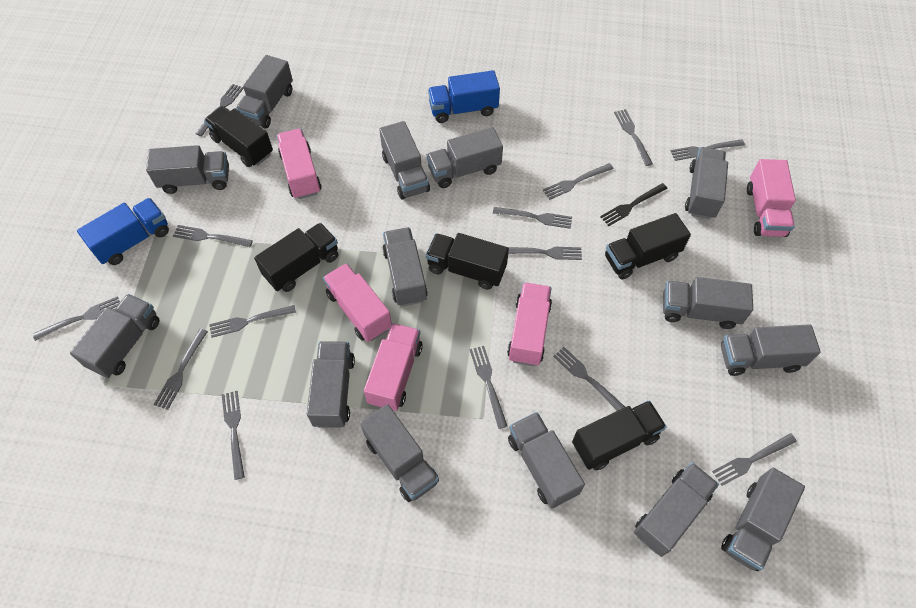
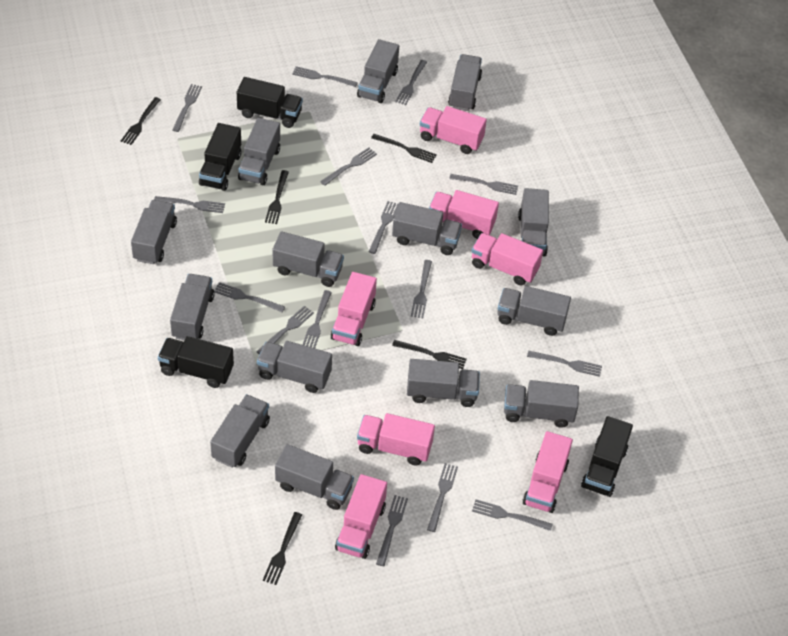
black fork: [600,183,668,226] = 1 -> [121,97,161,145] [263,512,302,585] [265,170,289,224] [371,134,437,163] [392,340,467,369] = 5
black truck: [204,106,273,167] [254,223,338,292] [426,233,509,290] [572,400,667,470] [605,213,691,279] = 5 -> [158,336,234,388] [199,123,242,191] [237,77,303,128] [581,416,633,497] = 4
blue truck: [77,198,169,265] [428,70,500,123] = 2 -> none = 0
grey fork: [33,296,120,341] [154,329,208,410] [173,225,253,247] [196,84,244,136] [209,305,296,338] [221,391,245,480] [470,346,507,429] [493,207,572,229] [508,247,582,260] [543,163,614,200] [553,347,625,411] [614,109,653,166] [671,139,745,161] [712,433,797,486] = 14 -> [154,196,225,213] [172,84,202,132] [214,282,285,312] [256,306,314,355] [292,66,358,87] [303,290,332,348] [320,147,377,186] [368,201,398,254] [376,495,408,566] [395,60,427,105] [411,260,432,318] [427,463,458,532] [449,174,518,195] [472,499,553,531] [527,351,602,377] = 15
pink truck: [277,129,322,199] [323,263,392,342] [364,323,423,411] [507,282,552,366] [747,159,796,237] = 5 -> [331,272,377,346] [335,474,387,559] [357,413,435,465] [420,106,487,154] [429,190,499,239] [471,233,543,286] [523,431,573,513] = 7

